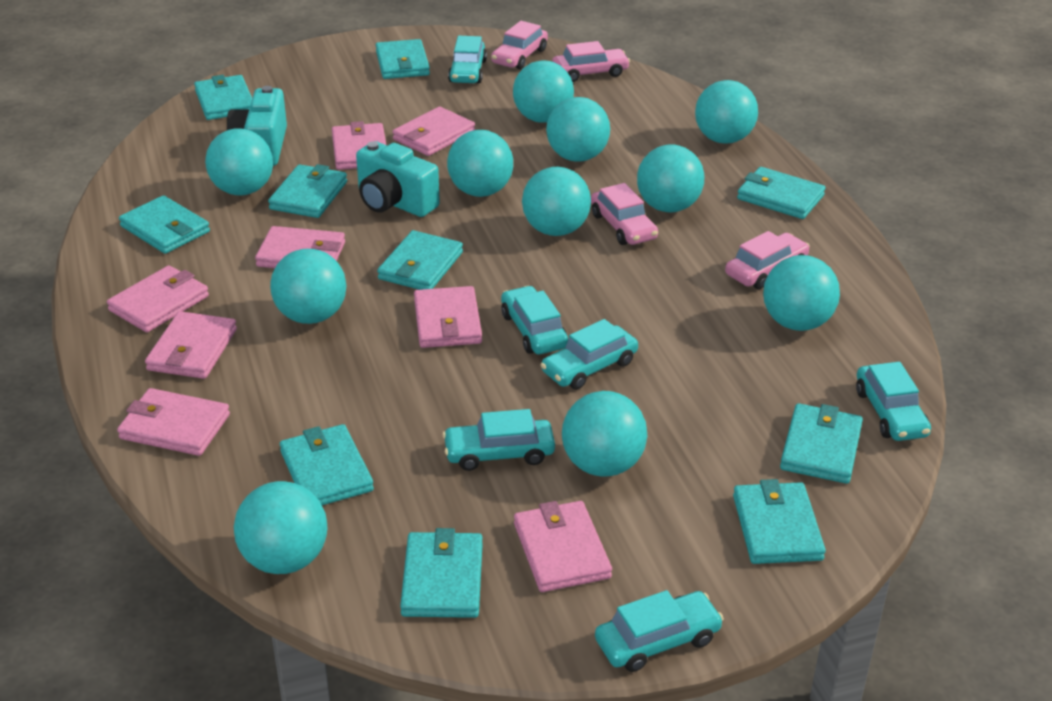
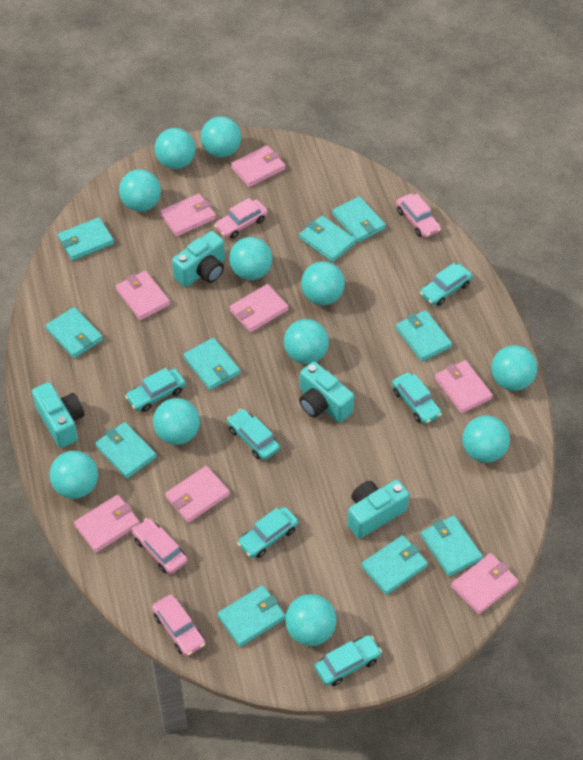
turquoise camera: [227,86,287,166] [356,141,440,217] = 2 -> [32,382,85,448] [172,231,225,287] [299,361,354,423] [347,480,409,539] = 4

